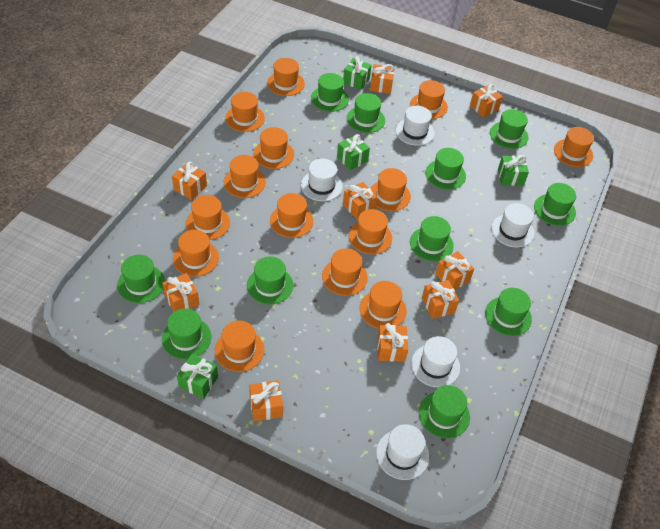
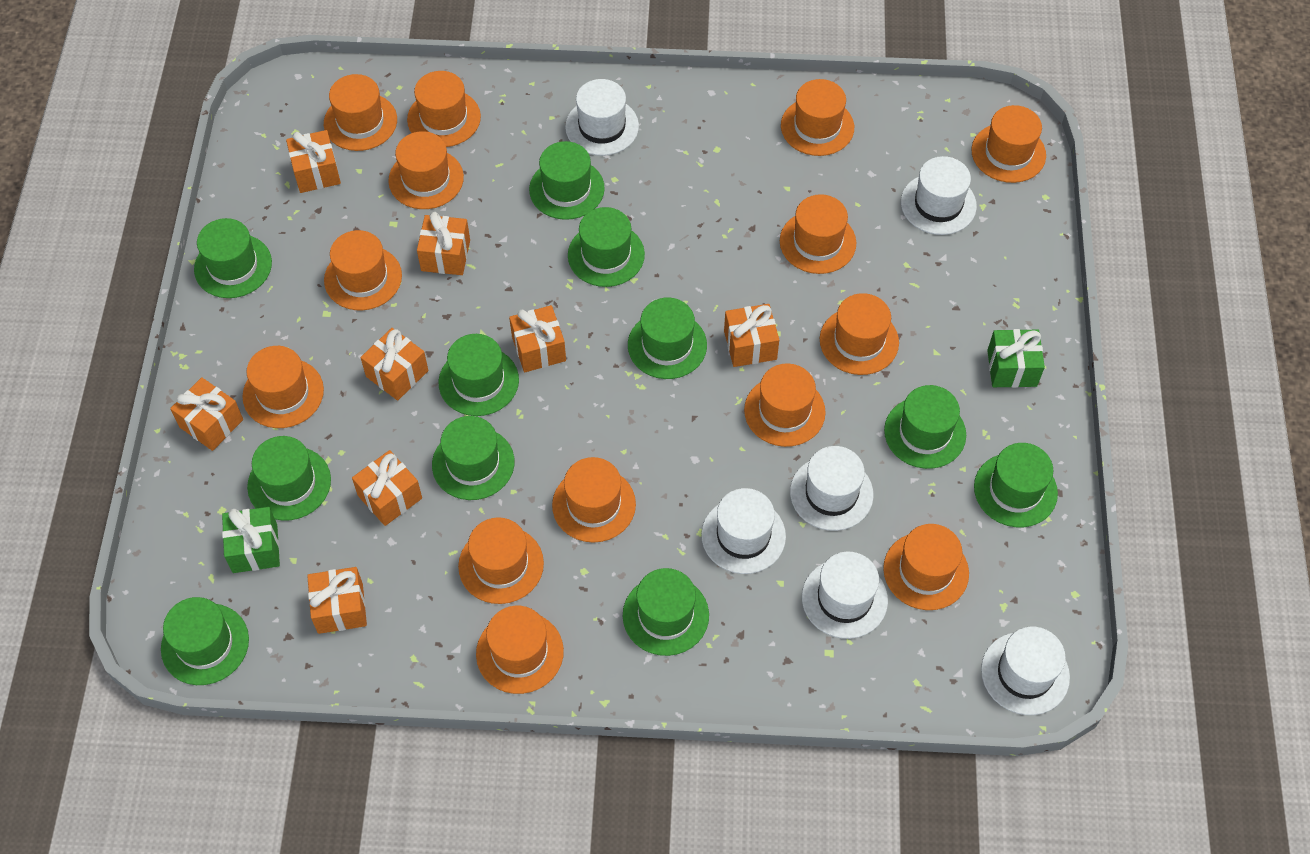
green gift: [177,354,218,399] [337,134,370,170] [343,56,372,90] [498,155,529,186] = 4 -> [222,507,280,573] [987,329,1045,388] = 2
orange gift: [162,273,199,312] [172,162,207,200] [249,380,283,421] [343,182,377,219] [370,64,395,94] [377,323,408,362] [422,280,459,319] [435,251,474,290] [470,84,503,118] = 9 -> [170,377,243,451] [286,130,341,193] [307,567,367,634] [352,450,422,526] [361,328,429,401] [417,212,470,275] [509,305,566,372] [724,304,779,367] = 8
white hat: [301,158,343,201] [376,424,429,480] [396,106,435,146] [411,336,460,387] [491,203,534,248] = 5 -> [565,79,639,156] [701,488,786,574] [790,446,874,531] [802,552,888,639] [901,156,977,235] [981,627,1070,715] = 6

